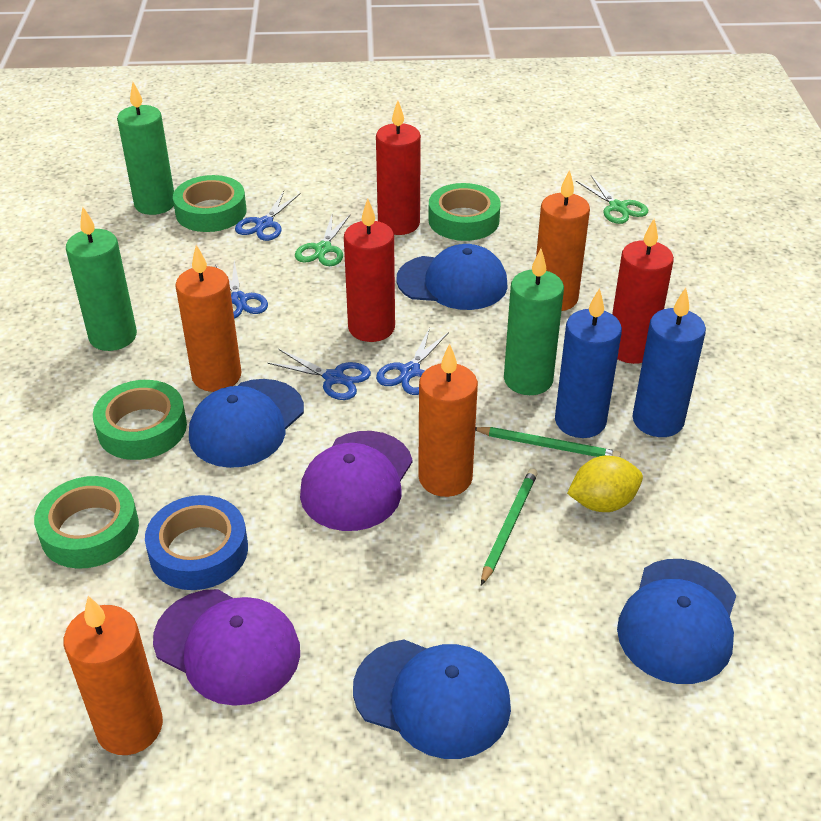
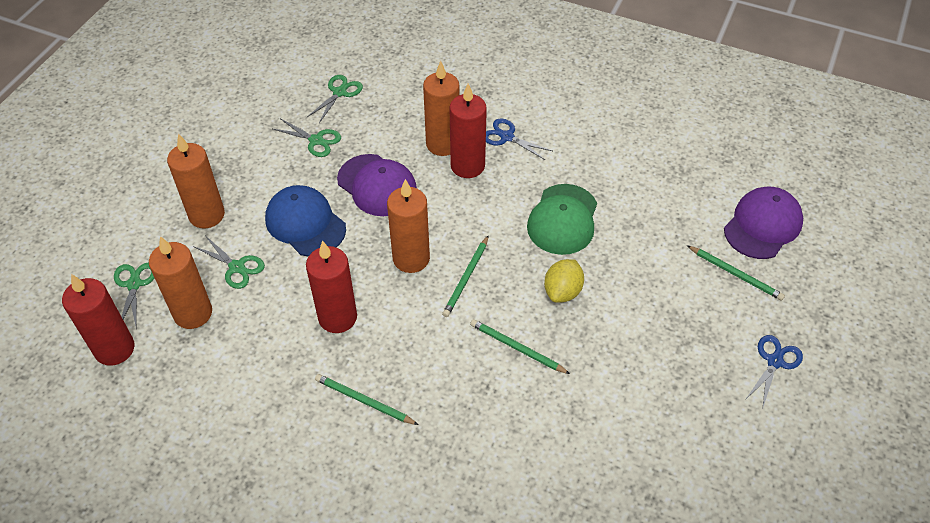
blue candle: [555,288,622,438] [632,288,706,437] = 2 -> none = 0
blue cap: [189,379,304,468] [353,640,511,759] [396,244,508,310] [617,559,736,684] = 4 -> [265,185,346,257] = 1
blue scissors: [215,261,268,319] [235,191,300,241] [267,349,371,400] [376,327,449,395] = 4 -> [486,118,552,160] [745,335,803,409] = 2
blue tape: [145,495,248,590] = 1 -> none = 0
green candle: [66,207,137,351] [117,82,174,215] [504,249,564,395] = 3 -> none = 0
green cap: none = 0 -> [527,184,597,255] = 1
green pencil: [475,427,621,457] [481,469,537,585] = 2 -> [315,374,418,425] [442,235,489,317] [470,319,570,374] [687,245,785,301] = 4
green scissors: [295,215,350,266] [576,176,648,224] = 2 -> [114,263,154,326] [193,236,265,289] [273,119,341,157] [307,75,363,123] = 4
green tape: [34,476,139,569] [93,380,187,460] [173,175,246,232] [428,183,501,241] = 4 -> none = 0

